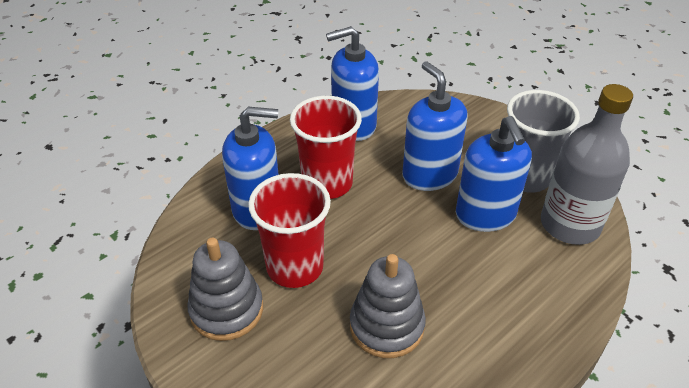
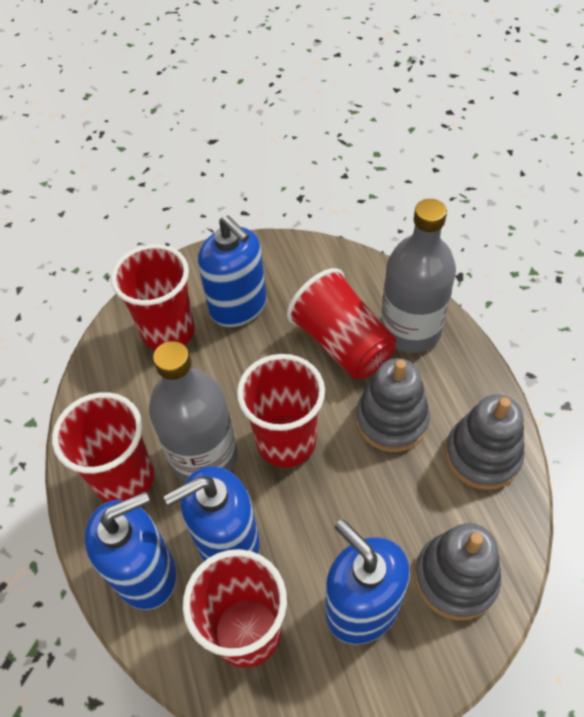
grey bottle: [541,84,633,245] = 1 -> [149,341,238,482] [381,199,456,353] = 2
grey cup: [507,90,580,193] = 1 -> none = 0
grey stacking toy: [187,238,263,341] [350,254,426,358] = 2 -> [356,358,430,452] [415,523,501,620] [445,394,525,490] = 3
red cup: [248,173,331,288] [290,96,362,199] = 2 -> [52,392,154,503] [111,244,195,350] [183,549,287,668] [237,354,325,467] [287,268,396,379] = 5

